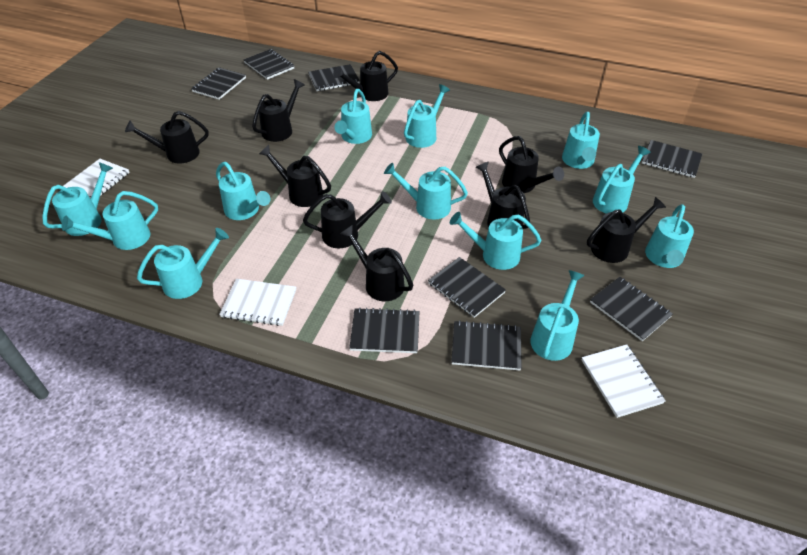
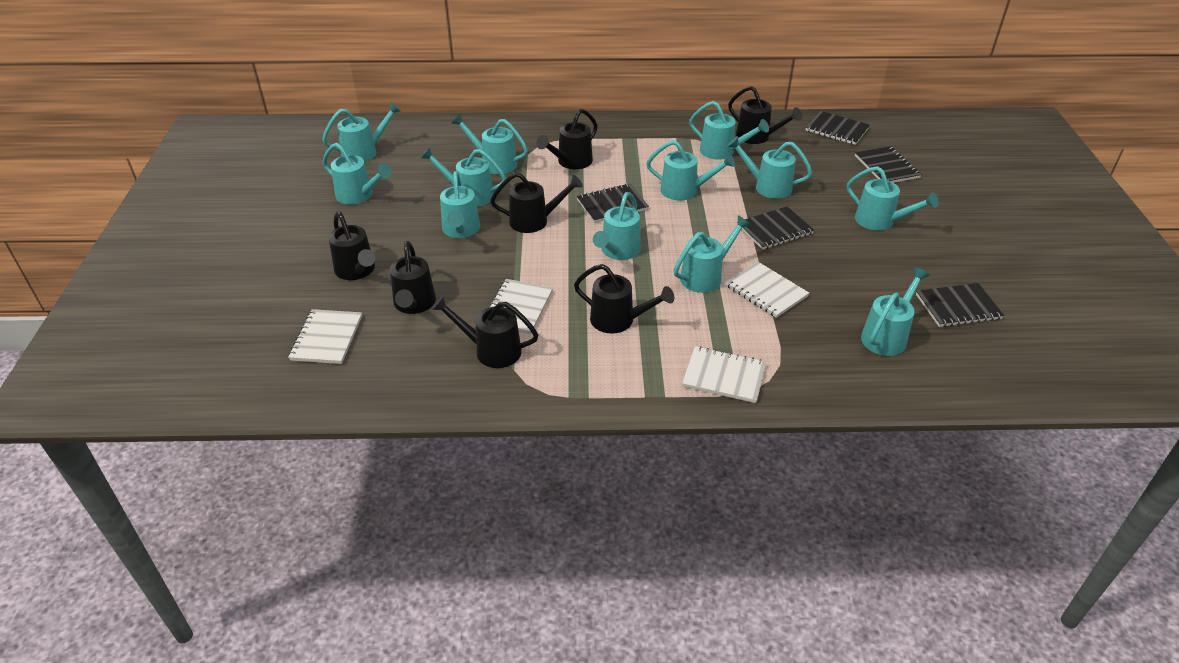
black notebook: [192,67,246,100] [243,49,294,80] [308,64,360,91] [349,308,420,353] [428,257,506,318] [451,320,522,370] [590,277,673,341] [642,140,702,178] = 8 -> [577,183,649,223] [737,206,814,250] [805,111,870,145] [855,146,922,183] [916,283,1004,327] = 5
black watering can: [125,111,209,163] [252,79,304,142] [259,145,331,207] [303,191,392,248] [333,51,398,101] [340,225,413,301] [476,162,530,229] [499,136,564,193] [587,197,666,263] = 9 -> [329,211,375,280] [390,241,436,314] [432,295,538,368] [490,173,583,233] [536,109,598,169] [574,264,674,333] [728,86,802,144] = 7
white notebook: [64,159,130,199] [219,279,296,326] [582,344,665,418] = 3 -> [288,309,362,364] [488,279,553,334] [682,346,766,403] [726,262,809,318] = 4

